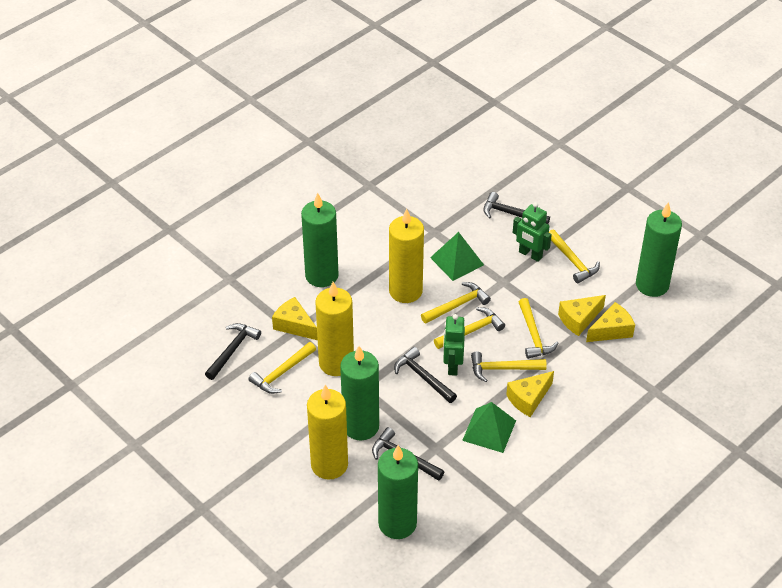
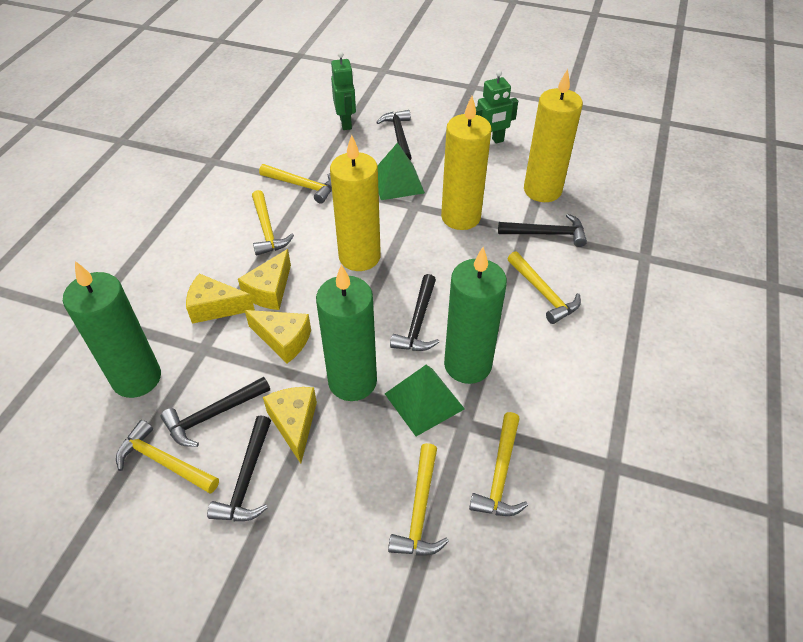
black hammer: [205,323,261,380] [372,427,444,481] [394,347,457,403] [483,192,550,224] = 4 -> [161,377,270,447] [207,415,271,521] [376,110,412,160] [390,274,439,351] [498,214,587,247] = 5
green candle: [301,193,339,287] [340,346,379,440] [378,445,418,539] [636,202,682,297] = 4 -> [63,261,161,398] [316,265,377,401] [444,247,507,384] = 3

